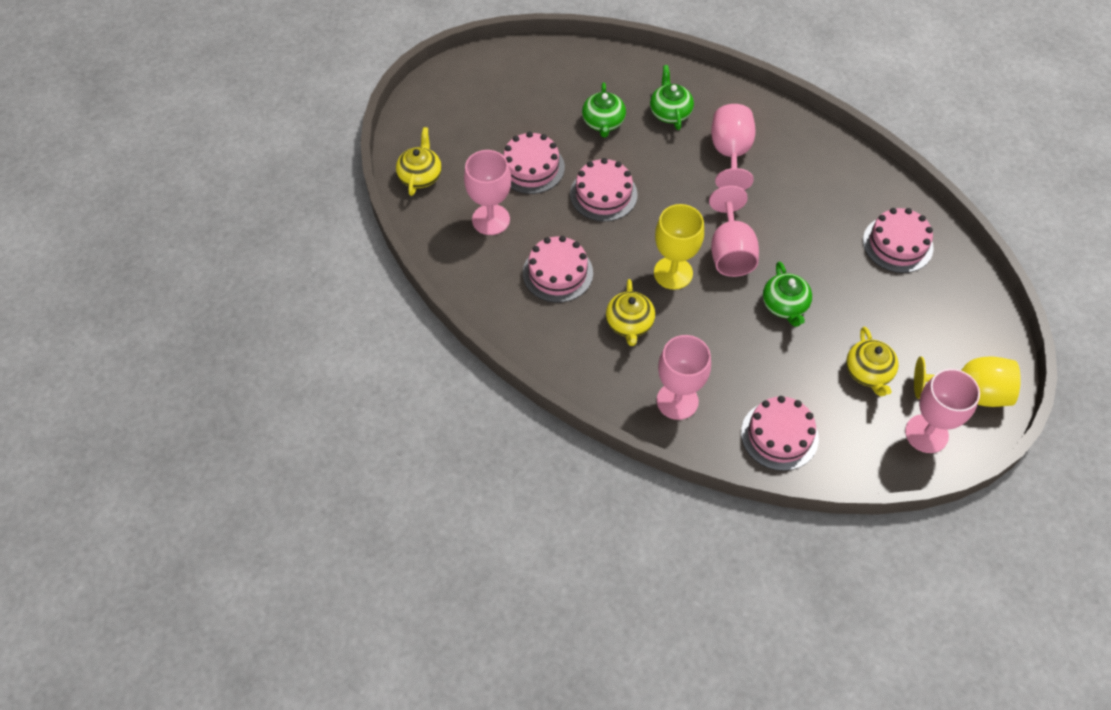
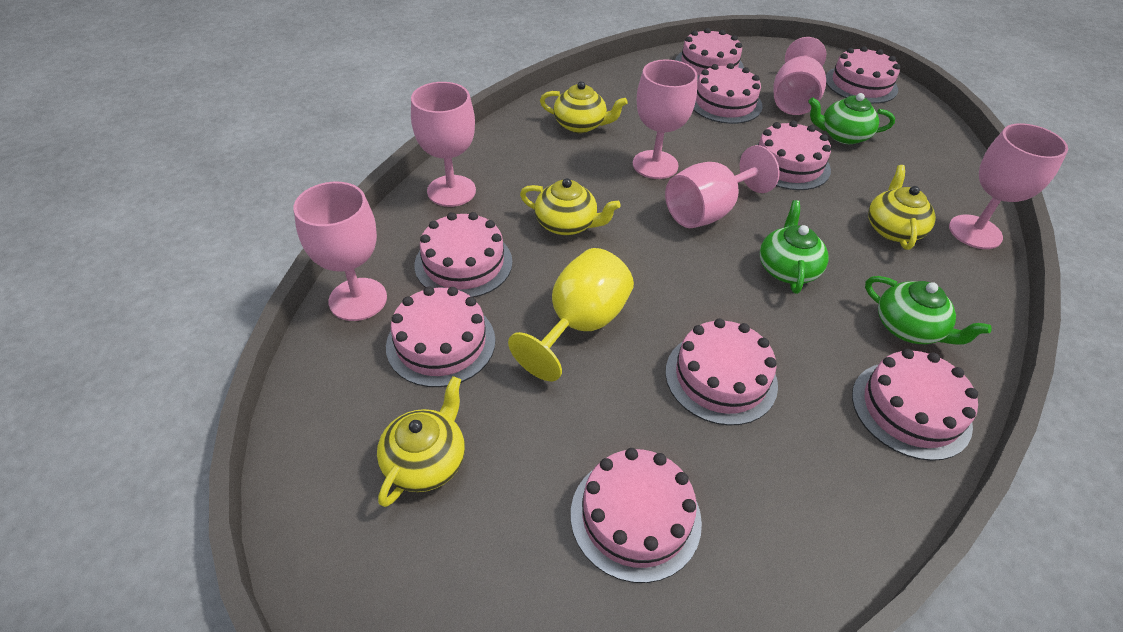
pink cake: [503,132,565,194] [523,236,593,303] [570,158,638,222] [741,396,819,471] [863,208,934,273] = 5 -> [386,287,495,387] [414,212,513,297] [571,448,702,583] [665,318,778,426] [675,28,744,81] [693,63,763,124] [757,121,831,190] [826,46,900,104] [852,349,978,461] = 9
pink goblet: [464,150,511,235] [657,335,711,420] [709,186,759,277] [711,104,756,190] [905,369,980,453] = 5 -> [294,182,387,321] [411,82,476,207] [633,59,698,179] [665,145,780,228] [773,37,826,115] [949,123,1068,249] = 6
yellow goblet: [654,204,704,290] [914,357,1021,407] = 2 -> [508,248,634,381] = 1
yellow teapot: [396,127,442,196] [606,279,655,346] [846,327,899,396] = 3 -> [377,376,465,507] [520,178,621,235] [540,81,628,133] [868,165,936,250] = 4

